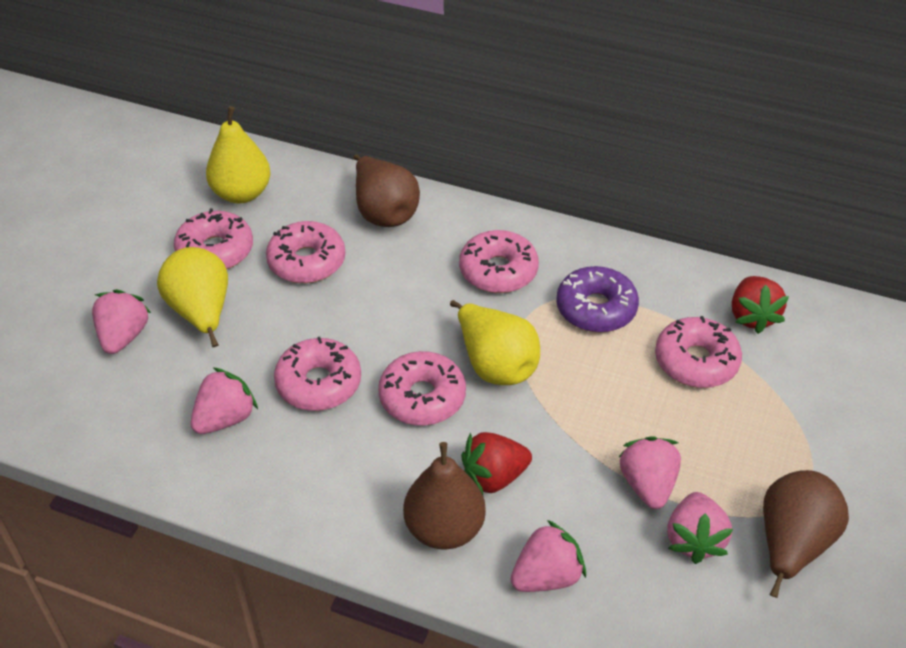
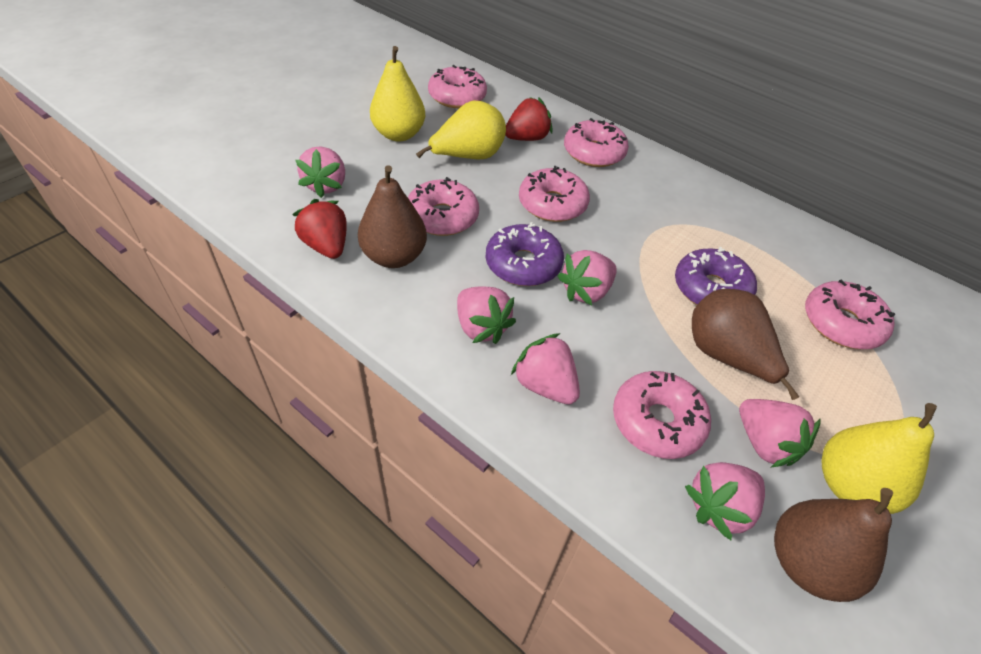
pink strawberry: [92,289,151,354] [191,367,258,434] [510,520,586,592] [619,437,681,509] [667,492,733,564] = 5 -> [295,147,345,198] [457,286,516,344] [511,333,580,405] [558,250,617,305] [685,462,765,540] [739,399,821,468] = 6
purple donut: [556,266,639,333] = 1 -> [486,222,564,286] [675,247,757,305] = 2

